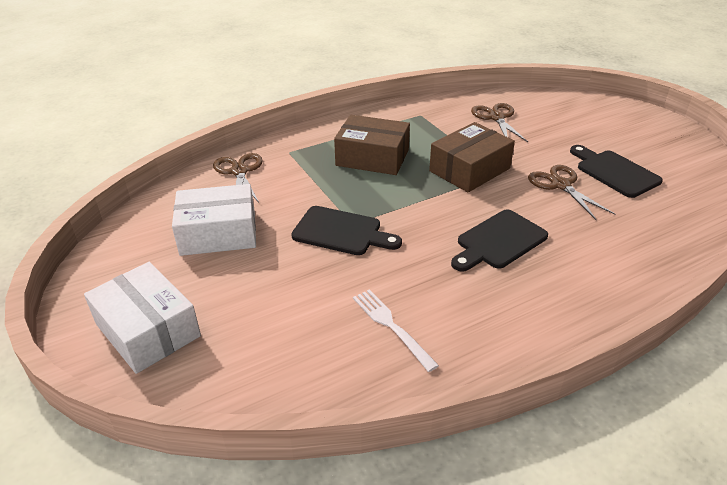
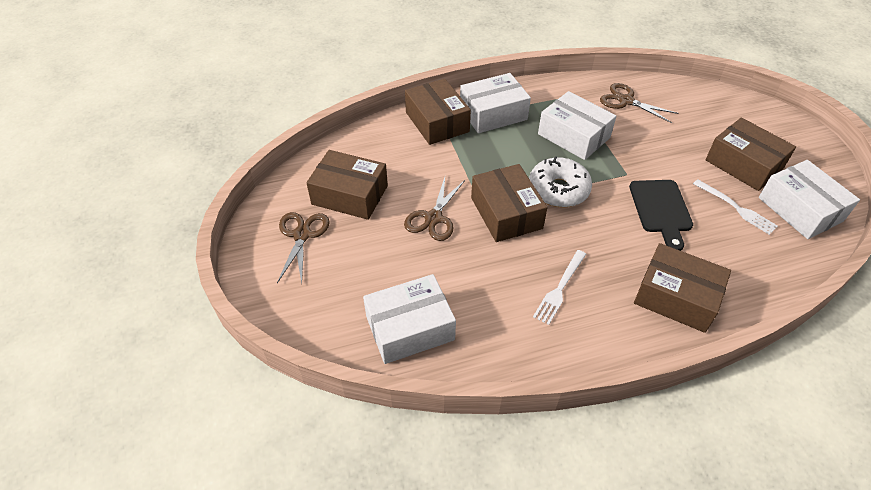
black cutting board: [291,206,402,255] [451,209,548,272] [570,145,663,198] = 3 -> [629,180,693,251] = 1
brown box: [334,115,410,175] [429,122,515,192] = 2 -> [306,150,388,220] [405,79,471,145] [471,164,548,242] [634,243,731,333] [705,117,796,191] = 5
white box: [84,262,201,374] [172,184,256,256] = 2 -> [363,274,456,364] [460,73,531,133] [538,91,616,160] [759,160,860,239] = 4
white donut: none = 0 -> [529,156,592,207] = 1
white fork: [353,289,439,372] = 1 -> [533,250,586,325] [693,179,778,235] = 2

